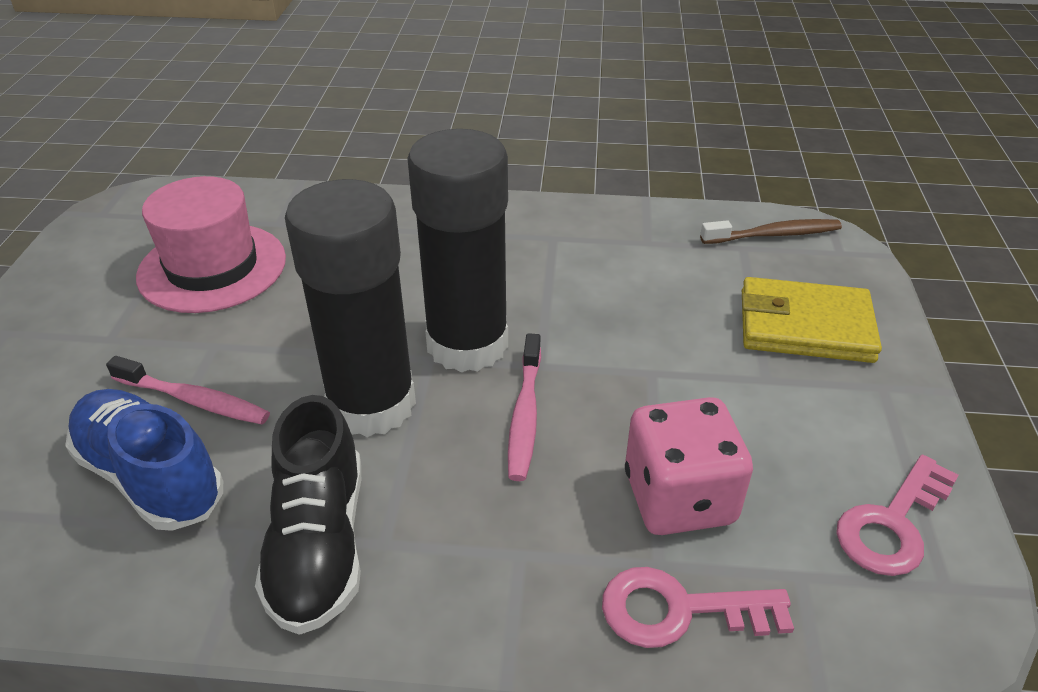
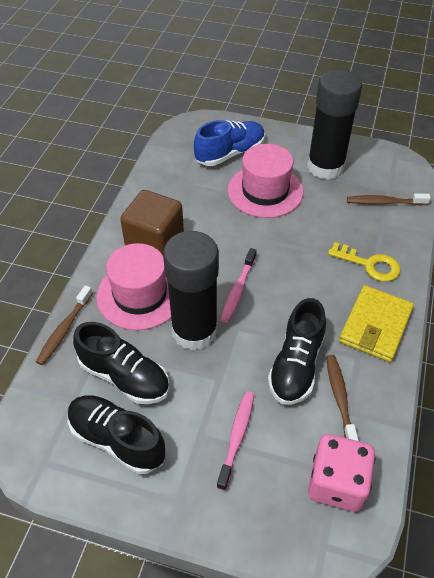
black shoe: [255,395,361,635] = 1 -> [68,395,165,474] [73,322,170,404] [268,298,326,405] = 3
brown cube: none = 0 -> [120,190,184,255] = 1
brown toothbrush: [700,219,842,244] = 1 -> [36,285,93,365] [326,354,359,441] [347,193,431,205] = 3
pink hat: [136,176,286,313] = 1 -> [96,243,171,330] [228,144,303,218] = 2
pink key: [602,567,794,648] [836,455,959,576] = 2 -> none = 0
yellow key: none = 0 -> [328,242,400,282] = 1

